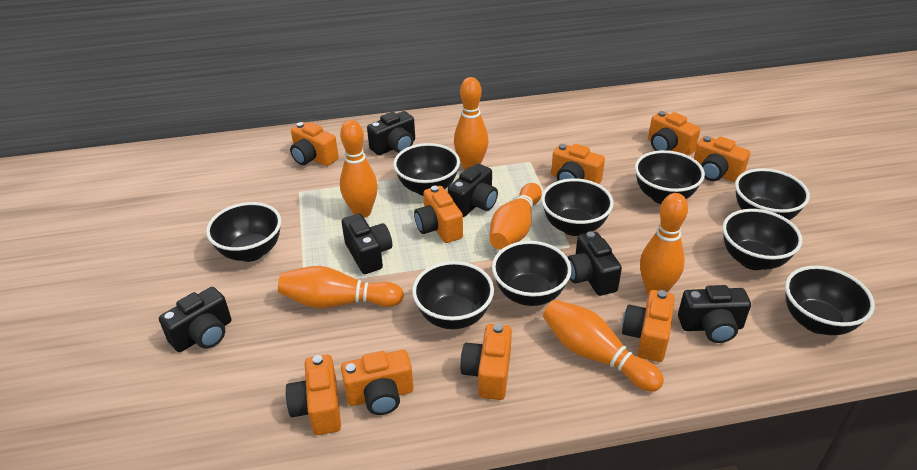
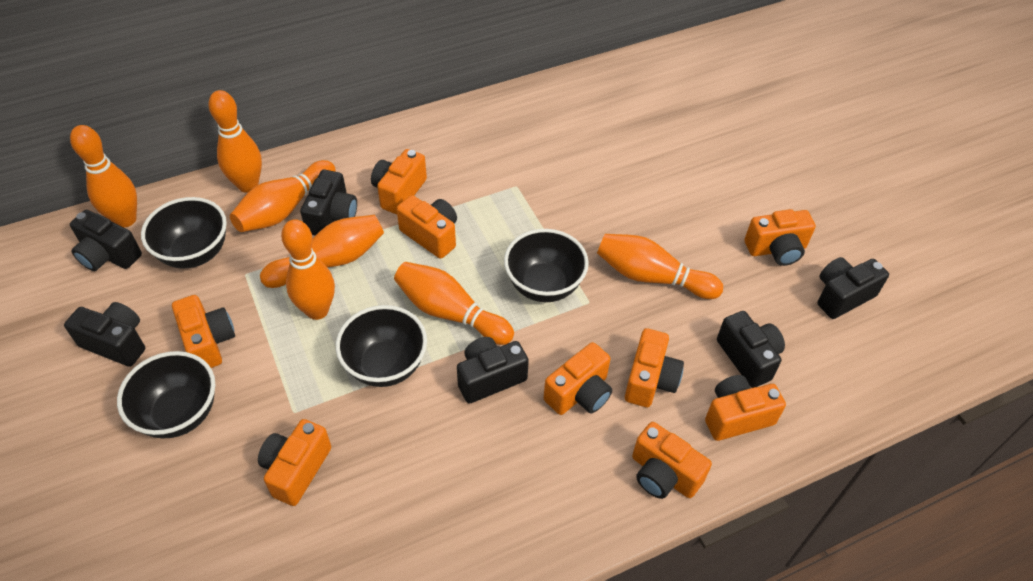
black bowl: [206,202,281,262] [393,143,460,196] [412,261,494,329] [492,241,572,306] [541,178,614,236] [635,150,705,204] [723,209,802,270] [735,168,810,220] [785,266,875,335] = 9 -> [117,351,215,438] [141,197,227,269] [336,305,427,387] [504,229,589,302] = 4
orange bowling pin: [278,266,404,308] [340,120,378,218] [454,77,488,169] [490,183,542,250] [543,300,664,392] [640,193,688,294] = 6 -> [70,125,137,228] [209,90,262,193] [230,160,336,232] [260,215,384,288] [281,219,335,320] [394,262,514,345] [597,234,723,299] = 7

